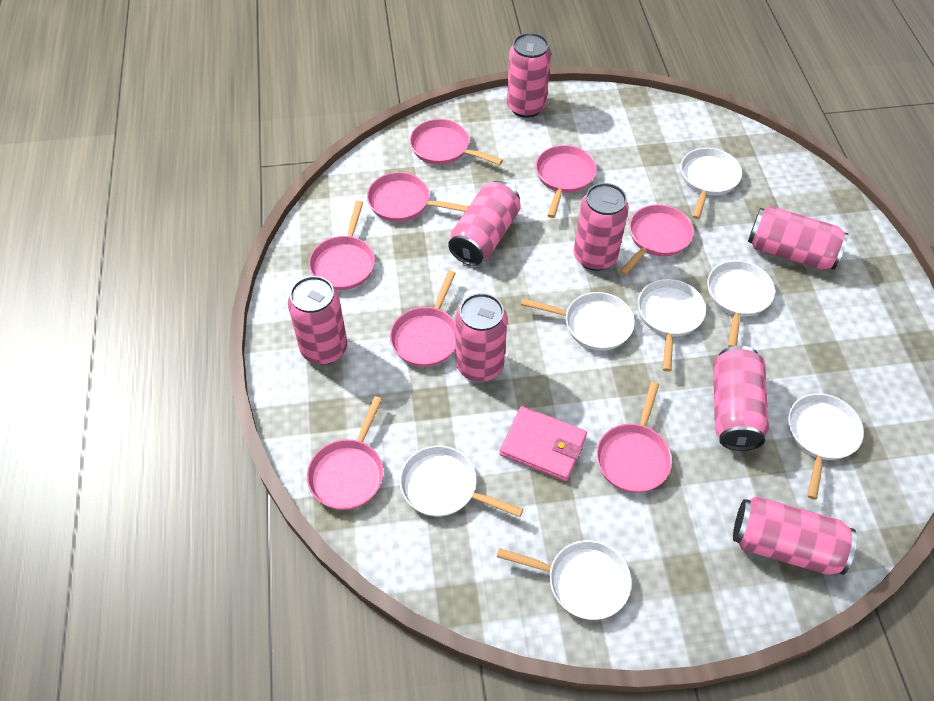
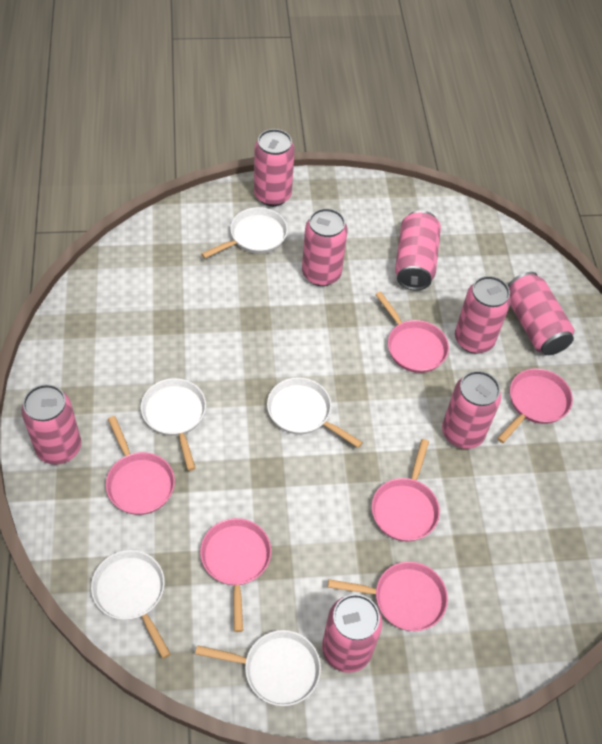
pink pan: [307,396,384,510] [309,200,375,290] [367,172,469,222] [390,270,456,367] [410,119,503,165] [536,145,597,218] [596,382,672,493] [619,204,694,276] = 8 -> [106,416,175,515] [200,518,271,632] [328,562,448,631] [372,439,440,542] [375,291,449,373] [497,368,573,443] = 6
pink wallet: [500,406,587,481] = 1 -> none = 0
white pan: [400,446,523,517] [497,540,632,620] [521,292,635,351] [638,279,706,372] [681,148,742,219] [707,260,775,347] [788,393,864,500] = 7 -> [91,550,171,659] [141,378,206,471] [195,630,321,706] [201,207,288,258] [267,377,363,448] = 5

